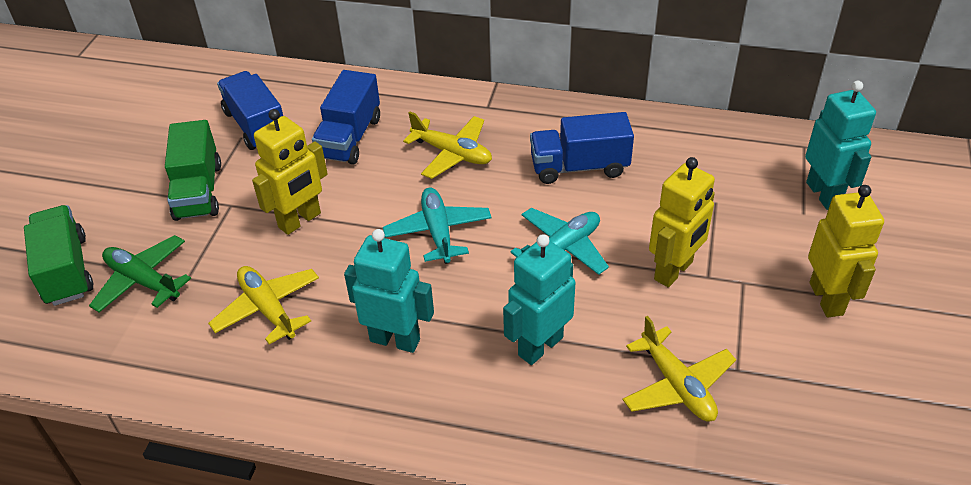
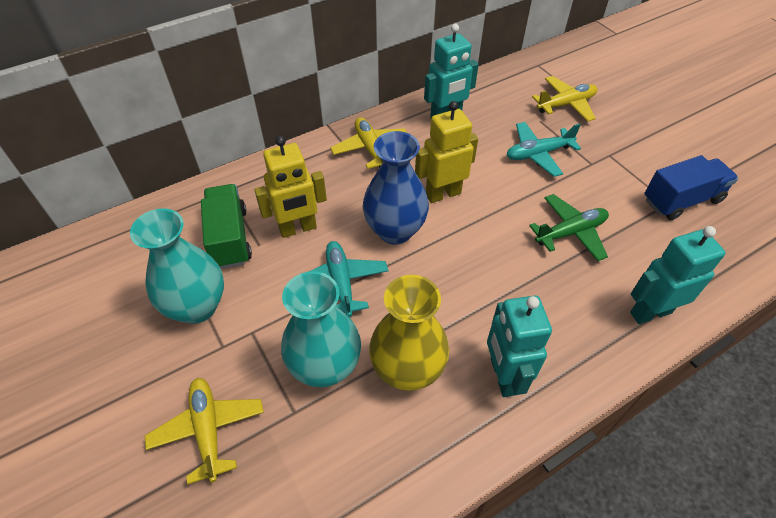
blue truck: [217,71,283,150] [312,70,380,165] [530,112,634,184] = 3 -> [644,155,738,220] = 1
blue vase: none = 0 -> [363,131,429,245] = 1
green truck: [24,205,93,306] [165,120,221,221] = 2 -> [201,184,252,269] = 1
turquoise vase: none = 0 -> [130,208,224,324] [281,271,361,387] = 2
yellow robot: [252,109,328,235] [649,157,715,287] [808,185,884,317] = 3 -> [254,136,327,238] [415,101,478,203] = 2
yellow vase: none = 0 -> [369,275,449,391] = 1

